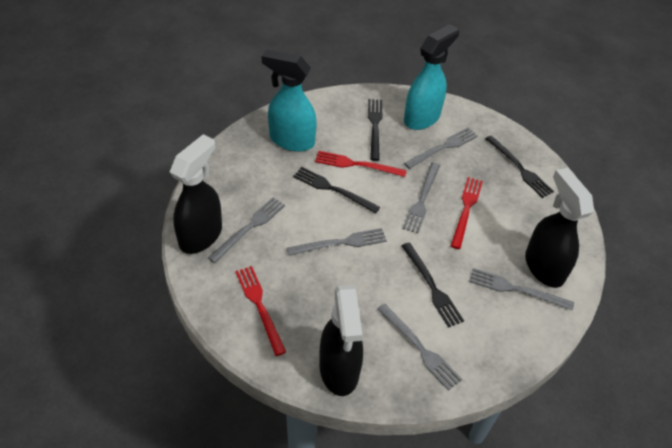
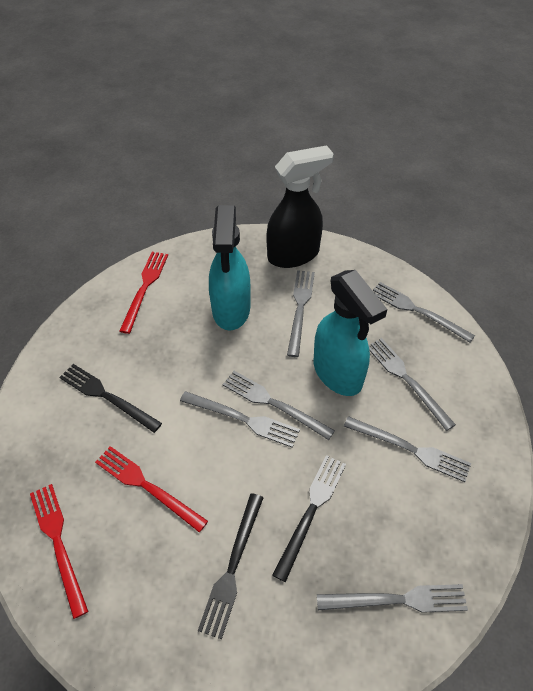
black fork: [293,167,380,213] [368,99,382,161] [402,242,464,328] [485,135,554,198] = 4 -> [59,364,162,433] [198,493,264,639] [272,455,346,582] = 3
black spray bottle: [170,134,222,254] [319,285,363,396] [525,167,594,288] = 3 -> [266,145,334,268] = 1
grey fork: [208,197,285,263] [287,228,387,256] [377,303,462,391] [403,163,440,233] [404,128,478,169] [469,268,574,311] = 6 -> [180,391,300,448] [222,371,335,440] [287,270,315,357] [317,584,468,613] [344,416,471,482] [368,338,456,431] [373,282,475,343] = 7

